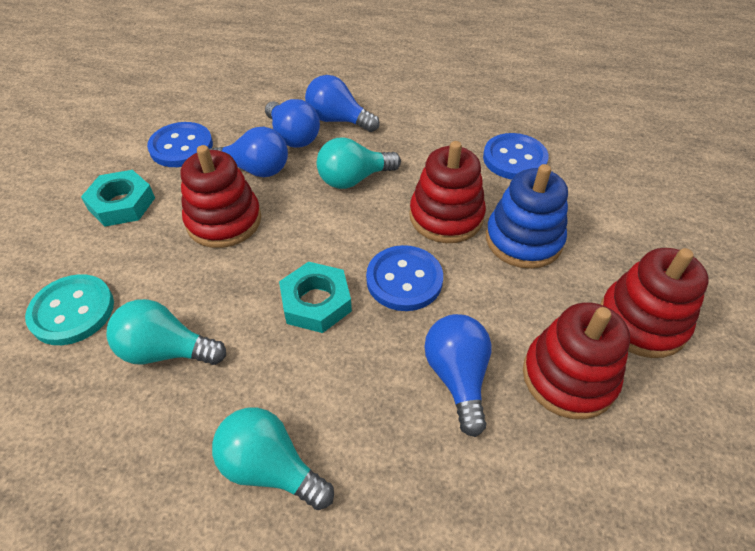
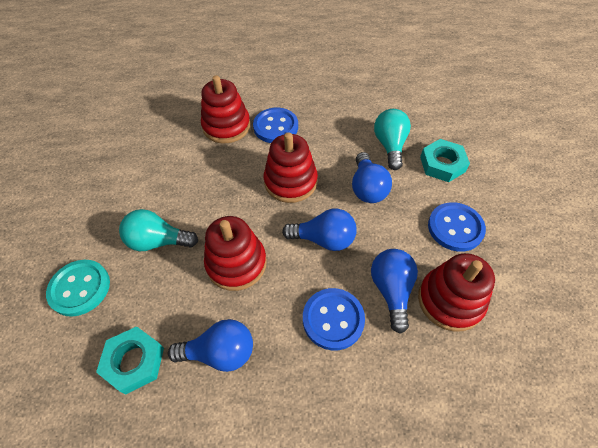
blue stacking toy: [486,164,568,269] = 1 -> none = 0
turquoise light bulb: [106,299,226,365] [212,407,334,510] [317,137,401,189] = 3 -> [119,209,198,251] [374,109,411,170] = 2

